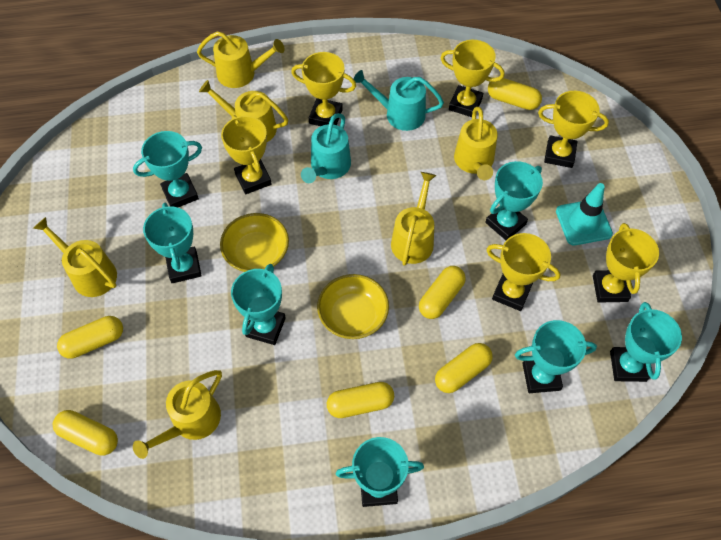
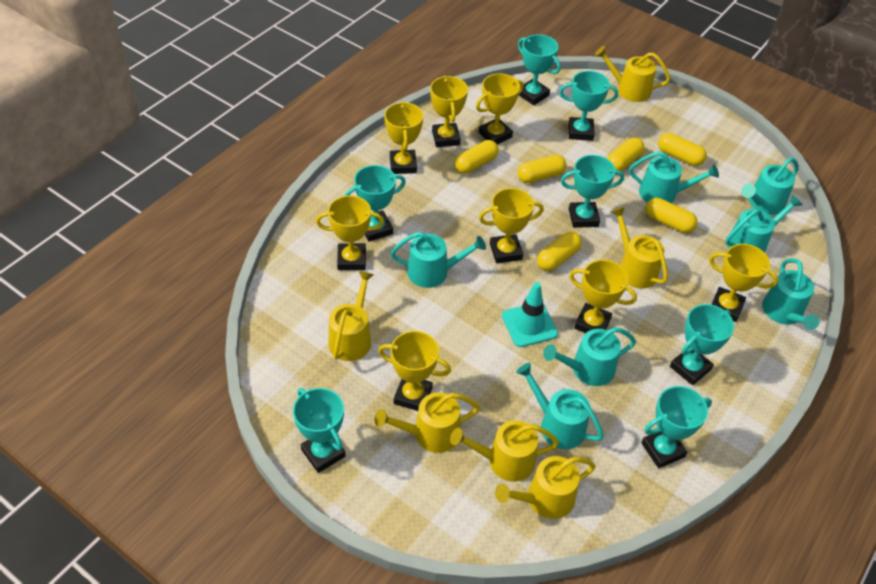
turquoise watering can: [301,113,351,183] [353,70,444,131] = 2 -> [391,232,486,288] [516,363,604,449] [543,327,636,386] [629,151,719,203] [725,195,803,253] [741,158,799,215] [762,258,820,330] = 7
yellow bowl: [220,213,289,272] [317,274,389,339] = 2 -> none = 0
yellow trophy: [221,115,272,194] [291,52,356,126] [440,40,505,117] [486,233,561,311] [538,91,609,168] [593,223,659,303] = 6 -> [316,195,384,270] [378,331,451,411] [384,101,423,174] [430,76,468,147] [476,73,523,144] [479,188,544,263] [569,260,637,333] [709,244,778,322] = 8

